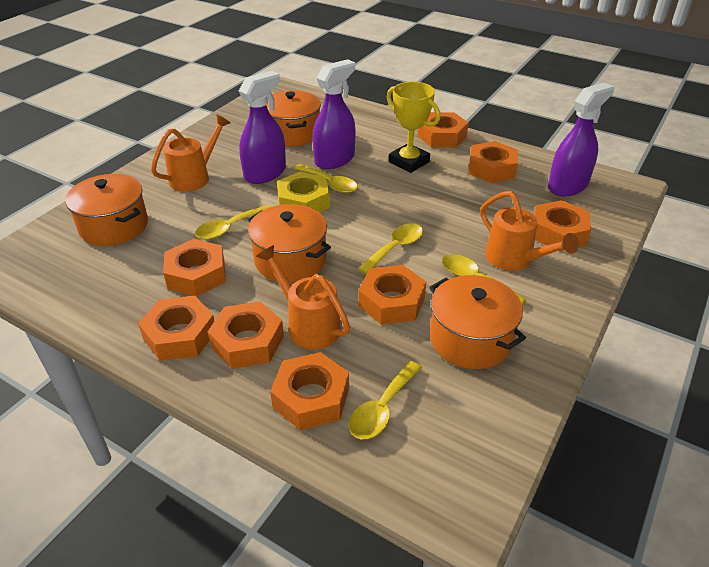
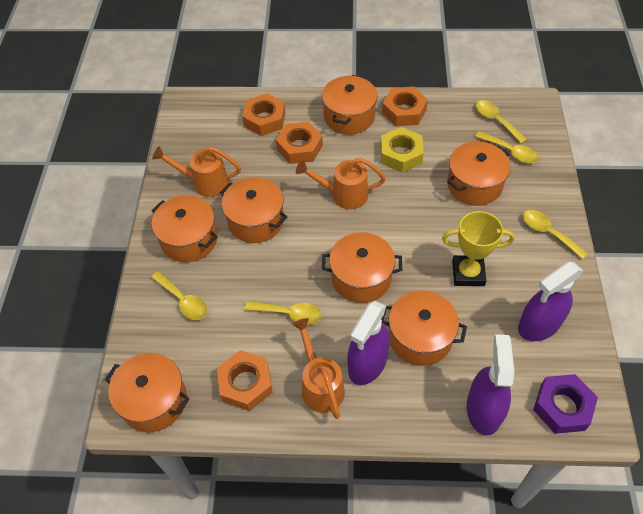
orange nut: [138,296,214,361] [163,239,226,297] [208,302,284,369] [270,352,349,430] [358,265,426,325] [418,112,469,148] [468,141,518,183] [534,200,591,251] = 8 -> [217,350,273,411] [242,93,285,136] [276,122,323,164] [382,87,428,126] = 4
orange pot: [65,174,148,246] [248,204,331,282] [266,90,321,146] [429,275,526,369] = 4 -> [105,353,190,432] [151,195,218,262] [220,177,287,243] [322,75,377,135] [322,232,402,303] [381,291,467,366] [447,142,510,206] = 7
purple nut: none = 0 -> [533,374,598,434] = 1

